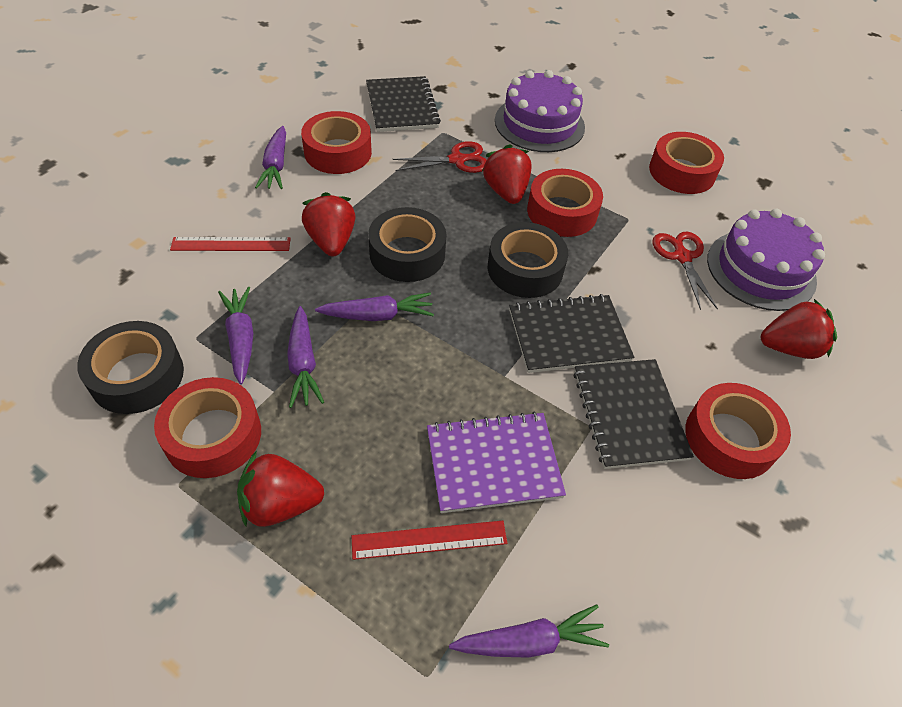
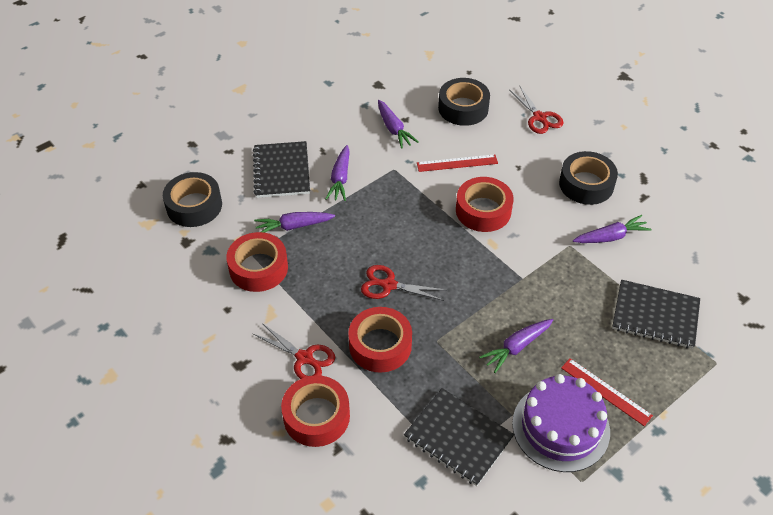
purple cake: [495,70,585,152] [707,209,825,311] = 2 -> [512,374,610,472] = 1
purple notebook: [427,412,566,513] = 1 -> none = 0
red scissors: [393,141,487,173] [652,232,718,310] = 2 -> [253,323,335,379] [361,265,445,301] [510,85,564,134] = 3
red strawberry: [237,451,324,527] [302,192,356,256] [482,144,532,204] [761,299,837,359] = 4 -> none = 0
red tape: [154,377,261,478] [301,111,372,174] [527,169,603,237] [649,132,724,194] [685,383,791,479] = 5 -> [226,232,288,292] [281,375,350,447] [348,307,412,373] [456,177,514,232] = 4

